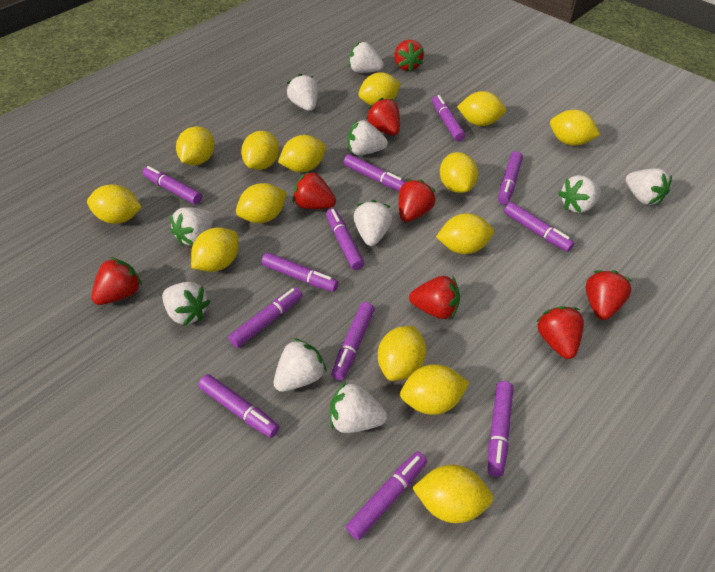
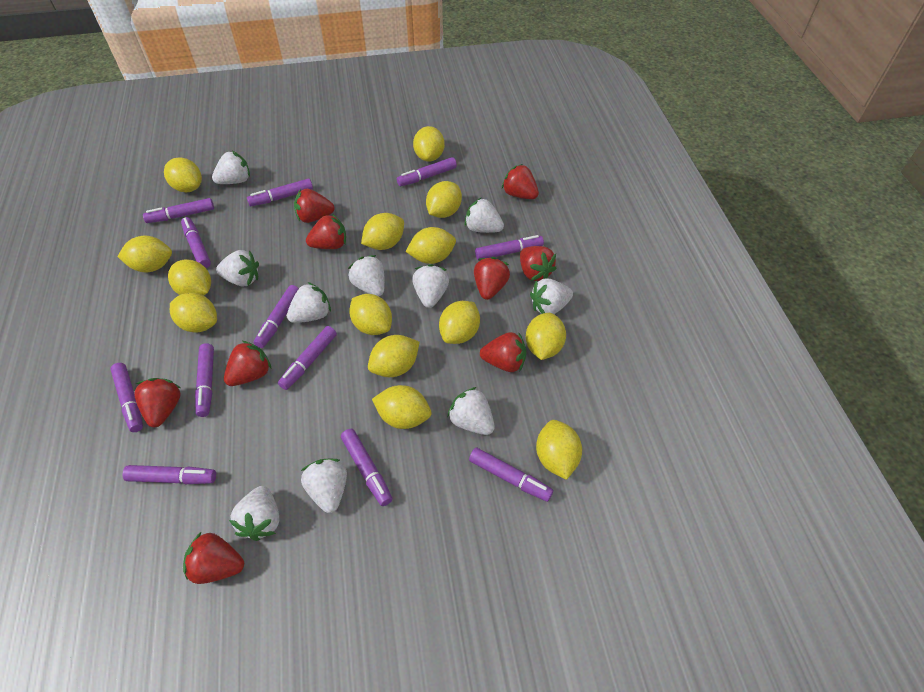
red strawberry: [91,257,142,305] [292,171,336,209] [366,98,400,136] [394,40,424,72] [399,180,436,222] [409,276,460,319] [536,306,584,359] [586,270,632,320] = 8 -> [134,378,181,427] [183,531,244,584] [224,341,271,386] [294,189,335,223] [306,214,346,249] [474,257,510,300] [480,332,526,372] [502,164,539,199] [520,246,557,281] = 9

